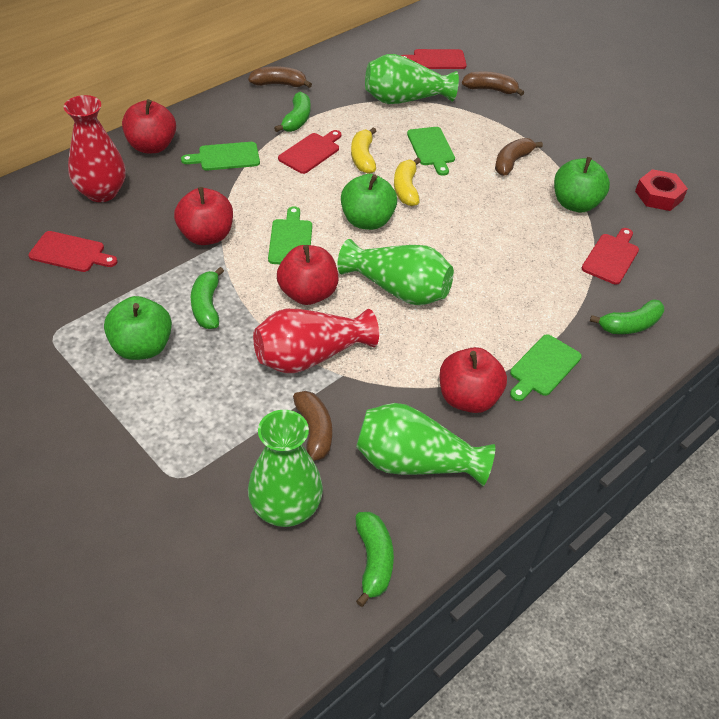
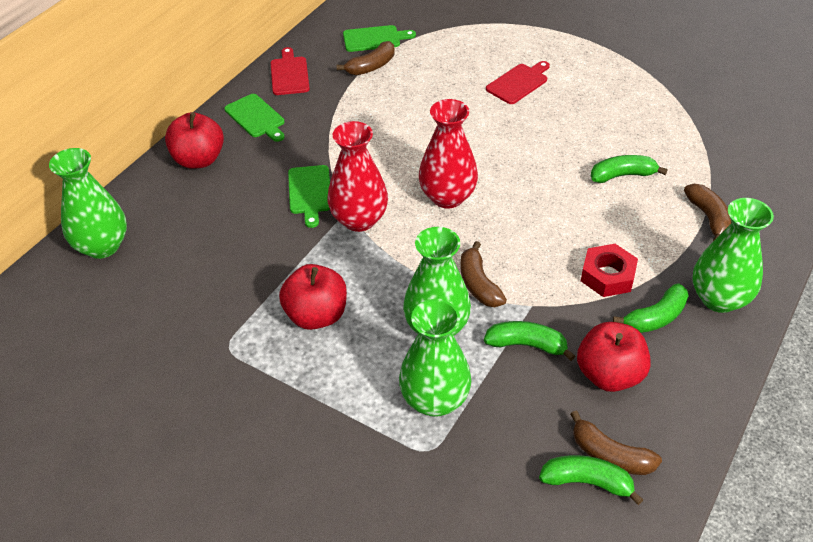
green apple: [104,296,172,360] [341,174,397,230] [554,157,610,212] = 3 -> none = 0
green cutting board: [181,142,260,171] [268,206,312,264] [407,127,455,176] [510,334,582,401] = 4 -> [224,94,285,142] [288,165,330,228] [343,25,416,52] = 3
red apple: [122,99,176,153] [174,187,233,245] [277,245,339,305] [439,347,507,413] = 4 -> [165,112,224,169] [279,264,347,330] [577,322,651,392] = 3
red cutting board: [28,231,118,272] [278,130,342,174] [401,49,467,69] [582,228,639,285] = 4 -> [271,47,310,95] [486,61,550,104] = 2
yellow banana: [351,127,376,174] [394,157,421,206] = 2 -> none = 0

